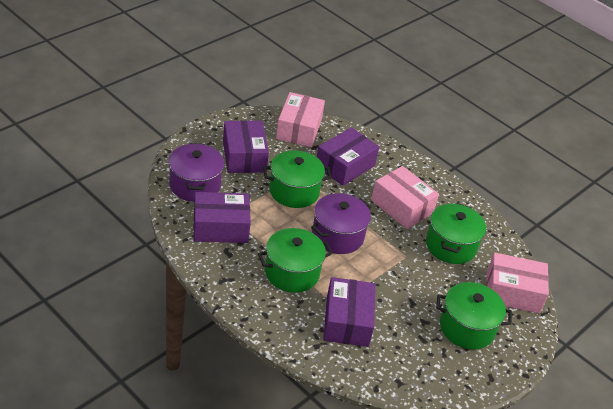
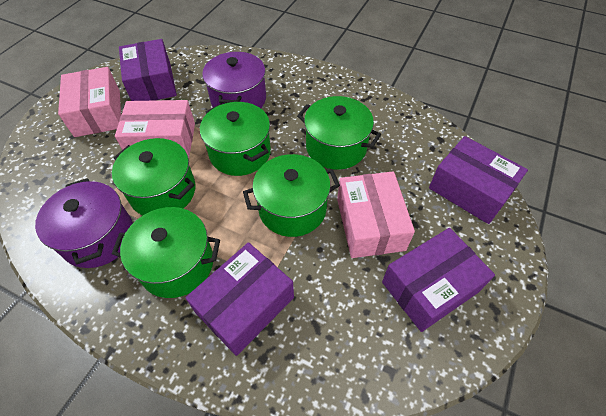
green pot: [258,228,333,293] [263,150,332,208] [426,203,486,264] [436,282,512,349] = 4 -> [112,138,196,215] [112,207,220,298] [200,102,271,176] [243,154,340,237] [297,96,381,170] = 5

